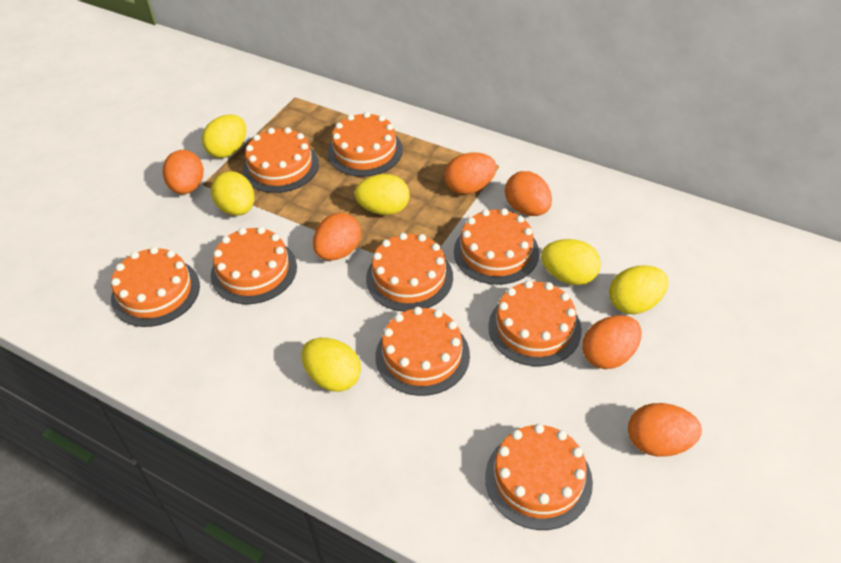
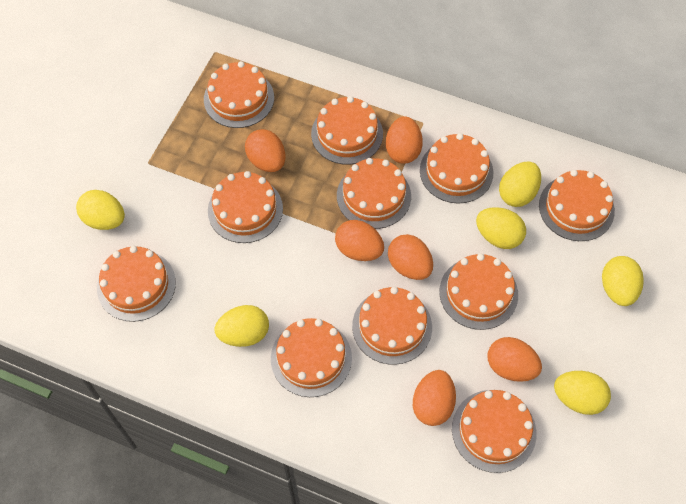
orange cake: [111,247,200,327] [211,227,297,304] [242,127,319,193] [328,112,403,177] [366,233,453,312] [375,307,470,396] [454,208,539,285] [485,424,593,530] [488,280,582,366] = 9 -> [97,246,176,322] [204,61,274,128] [208,171,283,243] [271,318,352,397] [311,96,383,165] [337,158,411,229] [352,287,432,365] [420,133,493,204] [439,253,518,330] [452,390,536,473] [539,170,615,241] = 11

